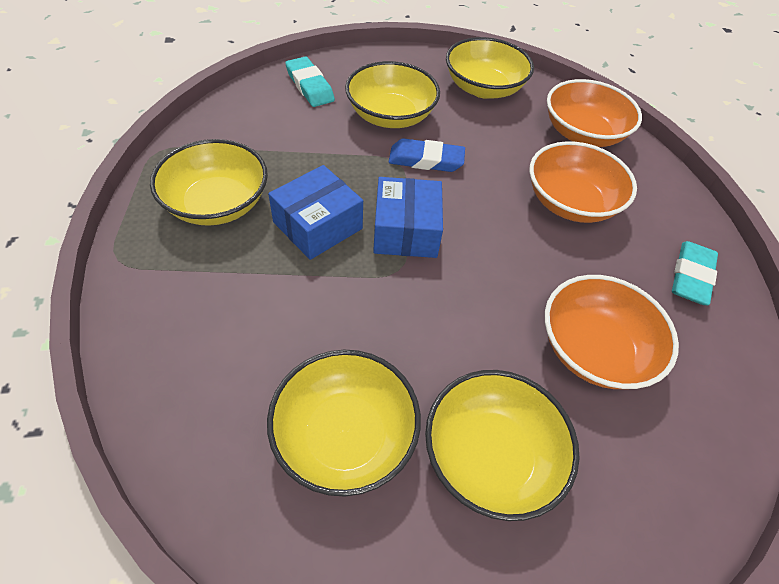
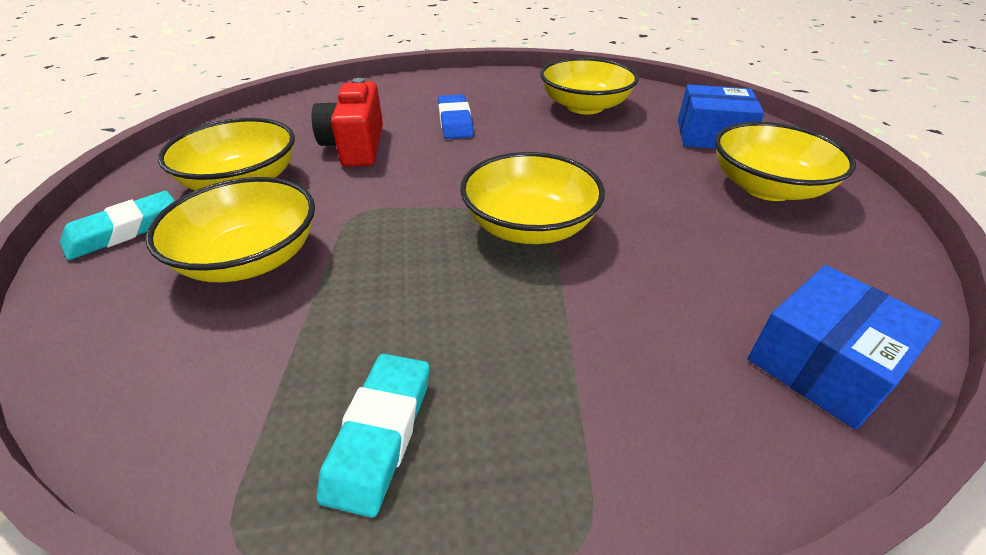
orange bowl: [530,141,637,223] [545,275,679,389] [547,79,642,147] = 3 -> none = 0
red camera: none = 0 -> [312,78,383,167] = 1

